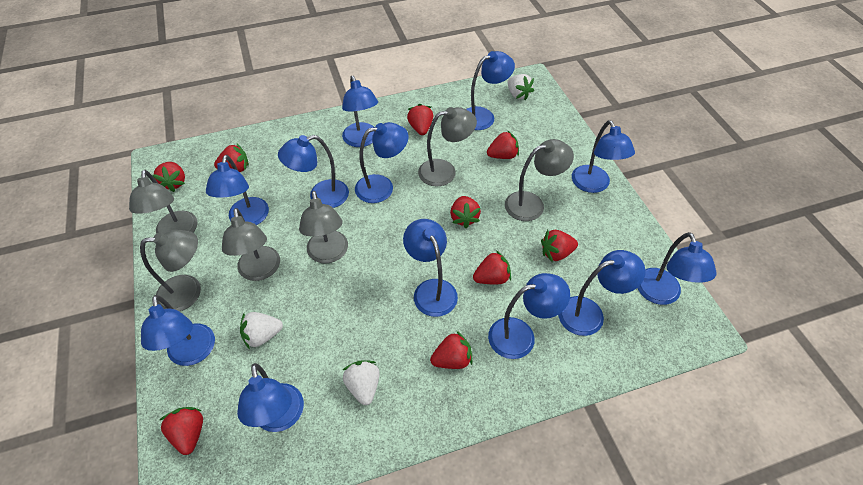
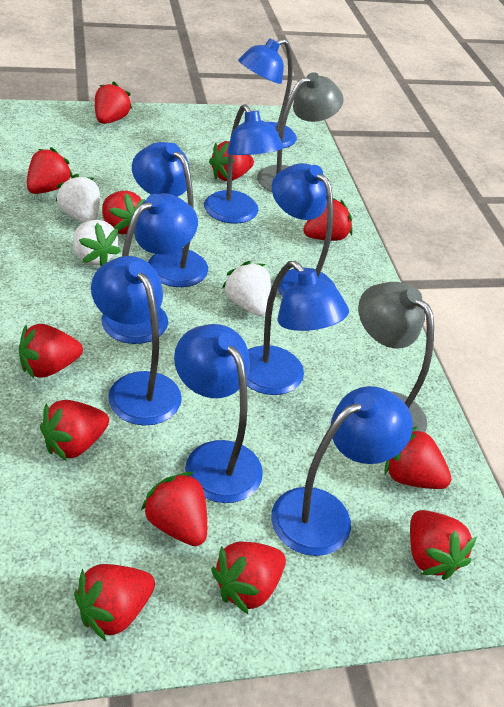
blue lamp: [141,295,215,366] [206,155,269,225] [237,363,304,432] [278,135,349,208] [342,76,378,147] [355,122,409,203] [403,219,458,317] [466,51,515,130] [488,273,570,359] [558,250,646,336] [572,120,635,193] [637,232,717,305] = 12 -> [91,256,182,425] [101,193,198,344] [132,142,208,287] [174,324,263,503] [204,104,284,224] [238,38,297,148] [246,261,349,395] [271,386,413,556] [272,163,336,297] = 9
grey lamp: [129,170,198,234] [140,230,201,311] [222,208,280,281] [299,191,348,264] [418,107,477,186] [505,139,574,221] = 6 -> [257,72,344,192] [358,282,434,432] = 2
red strawberry: [152,162,185,192] [160,407,203,455] [214,144,249,172] [407,104,433,135] [430,331,473,369] [450,196,481,228] [473,250,511,284] [487,130,519,159] [541,230,578,262] = 9 -> [19,324,83,378] [27,147,73,194] [40,400,109,461] [74,564,155,641] [95,81,132,124] [102,191,145,235] [141,472,207,546] [209,141,254,181] [211,541,286,614] [303,198,353,241] [385,426,452,489] [410,510,477,580] = 12

